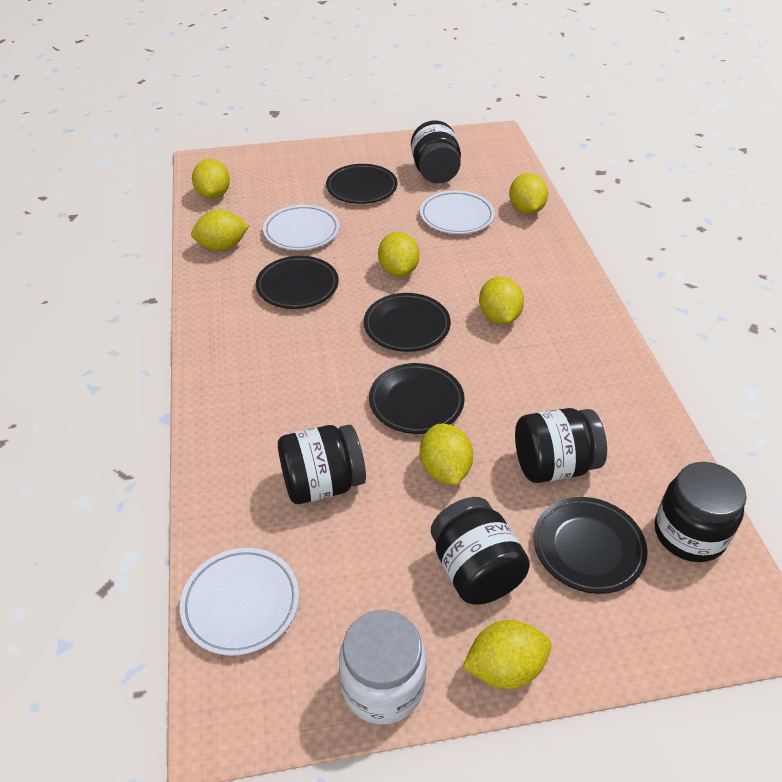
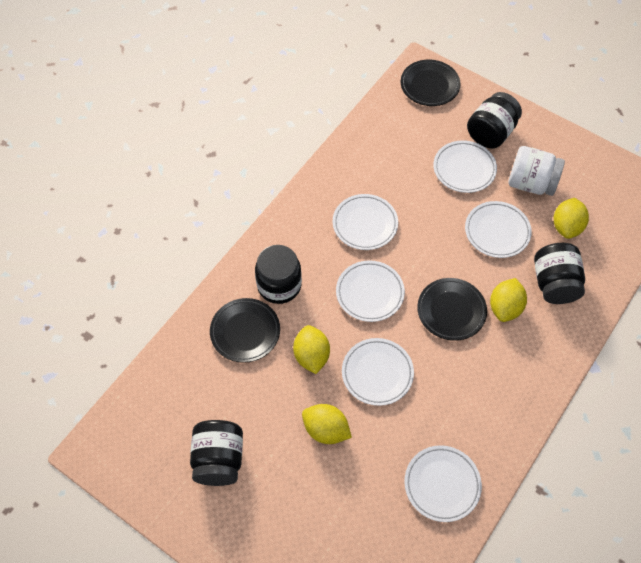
black jar: [278,425,366,504] [411,120,461,183] [431,497,530,605] [515,408,607,483] [655,462,747,562] = 5 -> [190,420,243,486] [255,245,302,304] [467,92,522,148] [534,243,585,304] = 4
black plate: [256,256,339,309] [326,164,397,204] [364,293,451,352] [369,363,465,434] [534,497,647,594] = 5 -> [210,298,280,363] [401,60,460,106] [417,278,487,341] = 3
white plate: [180,548,299,656] [263,205,340,250] [420,190,495,234] = 3 -> [333,194,398,250] [336,260,405,322] [342,338,414,406] [404,445,482,522] [433,140,497,193] [465,201,532,258] = 6
yellow lemon: [191,210,250,251] [192,159,230,199] [378,232,420,277] [420,424,473,485] [462,620,552,689] [479,276,524,324] [509,173,548,214] = 7 -> [293,325,330,374] [302,404,352,444] [490,278,527,322] [554,198,589,239] = 4

